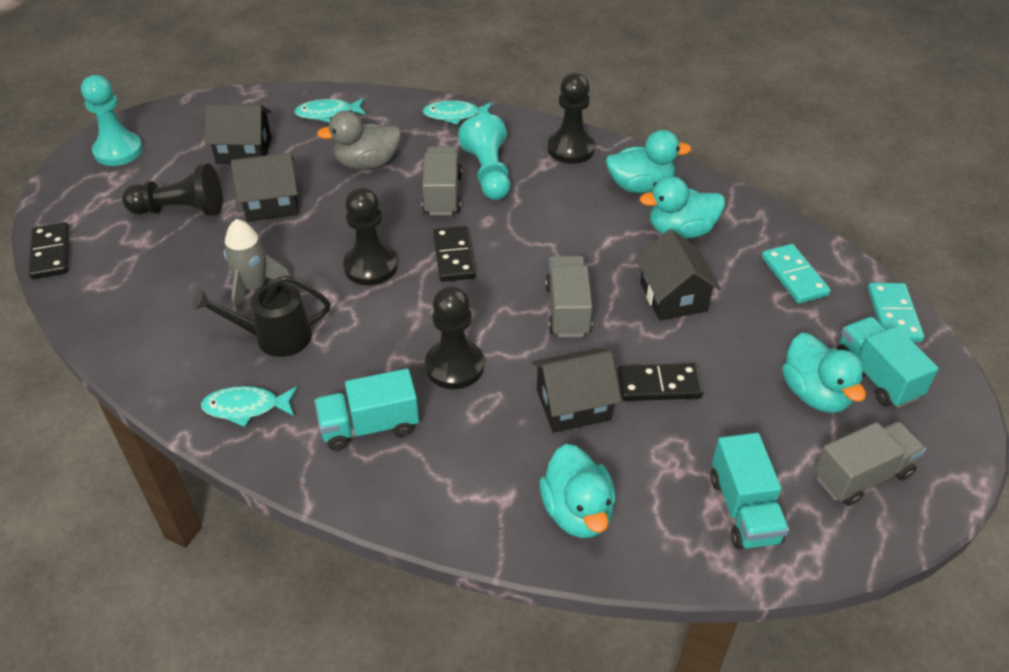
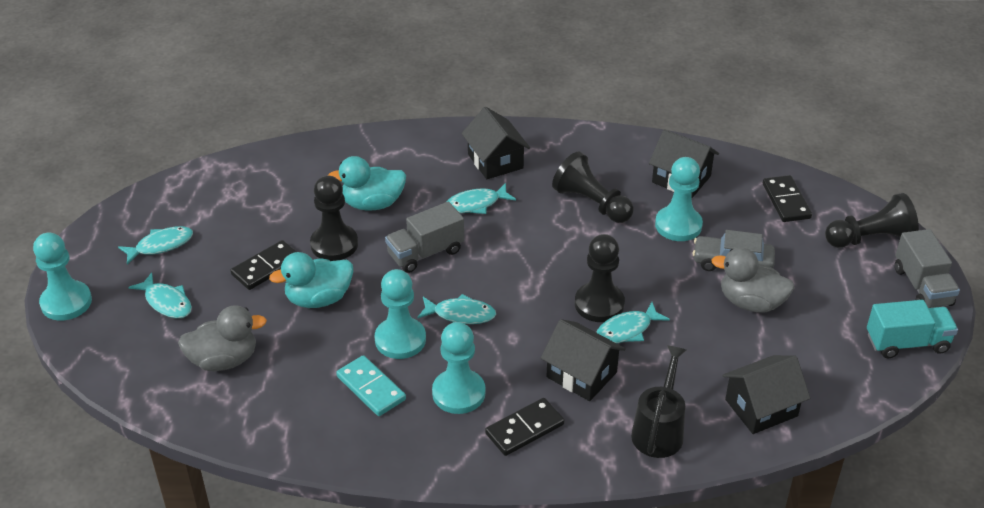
grey car: none = 0 -> [692,230,775,271] = 1
grey duck: [317,111,401,170] = 1 -> [178,305,267,371] [711,248,795,313] = 2
grey rocket: [224,219,291,313] = 1 -> none = 0
grey truck: [422,146,462,215] [545,256,592,337] [814,421,926,506] = 3 -> [385,202,464,273] [895,229,960,308] = 2
turquoise domino: [762,244,831,304] [868,283,924,342] = 2 -> [336,355,406,416] = 1
turquoise duck: [539,444,616,538] [606,130,691,193] [640,176,725,239] [782,333,866,413] = 4 -> [269,252,353,308] [328,156,406,211] = 2
turquoise fish: [201,386,297,427] [294,98,366,122] [423,100,492,125] = 3 -> [118,226,193,265] [129,272,192,318] [417,294,496,324] [447,183,516,214] [596,302,670,343] = 5
turquoise pawn: [81,75,143,166] [458,114,510,200] = 2 -> [33,232,92,321] [374,269,426,359] [432,322,485,414] [655,157,703,241] = 4
turquoise truck: [315,369,419,451] [710,433,789,549] [837,317,938,408] = 3 -> [867,300,958,358] = 1

